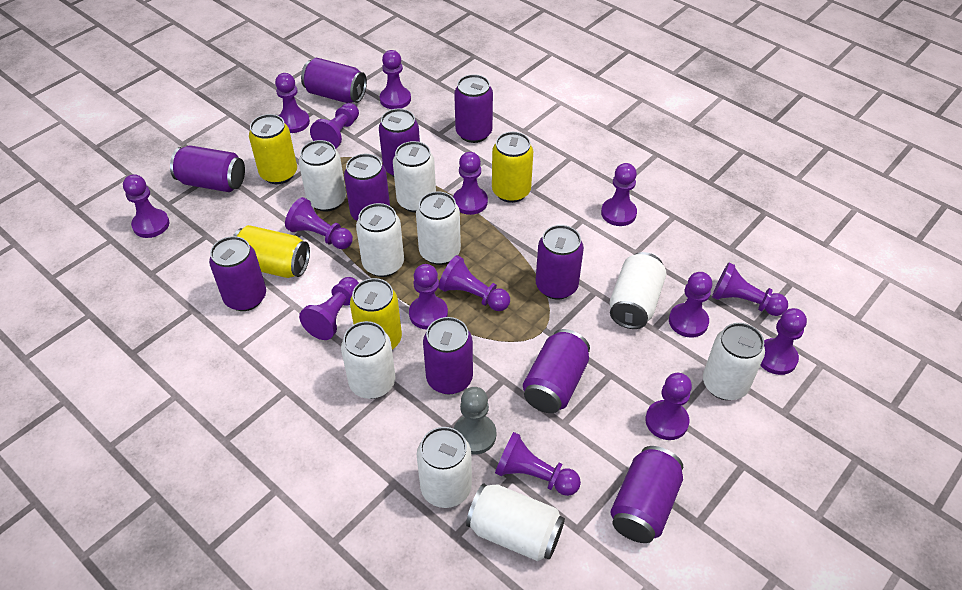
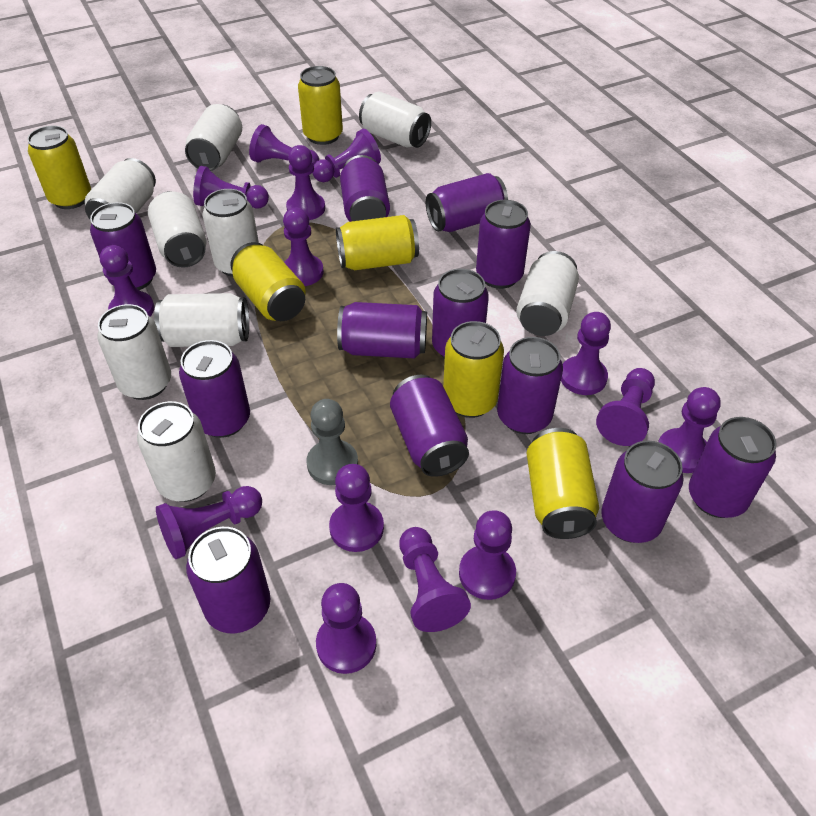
purple can: [170,145,245,192] [209,236,266,311] [301,58,367,103] [344,154,390,221] [379,109,420,177] [423,317,473,394] [454,74,493,143] [523,329,590,413] [536,225,584,300] [610,446,683,543] = 10 -> [90,202,156,290] [179,340,250,438] [186,527,270,633] [337,302,427,358] [340,155,390,222] [390,375,469,477] [426,173,508,232] [432,269,489,358] [476,200,531,289] [497,337,563,434] [601,441,684,543] [689,417,777,518] = 12
purple pawn: [123,174,170,238] [275,73,310,133] [285,197,353,249] [299,277,359,340] [310,103,359,149] [380,50,411,109] [409,264,448,330] [439,255,510,311] [453,152,488,215] [495,432,581,496] [601,163,637,226] [645,373,692,440] [669,272,712,338] [712,263,788,316] [760,308,807,375] = 15 -> [100,245,154,316] [156,486,262,559] [193,166,269,209] [249,124,319,164] [283,208,324,286] [286,145,325,220] [312,129,381,182] [316,583,376,674] [329,464,384,552] [399,527,471,632] [459,510,516,600] [561,312,611,395] [596,368,655,446] [658,387,721,473] = 14
yellow can: [233,225,310,278] [249,114,297,184] [350,278,402,349] [492,132,533,203] = 4 -> [27,126,91,209] [230,242,306,321] [298,66,343,145] [336,215,419,270] [443,321,504,418] [526,428,599,539] = 6

